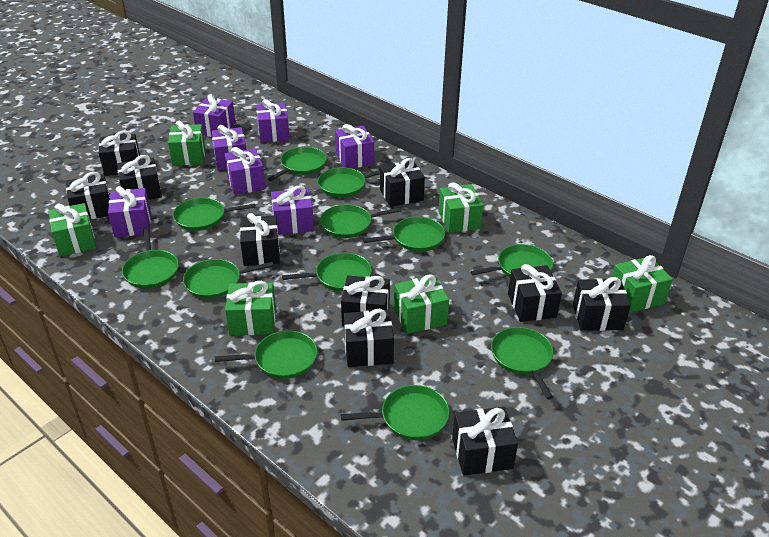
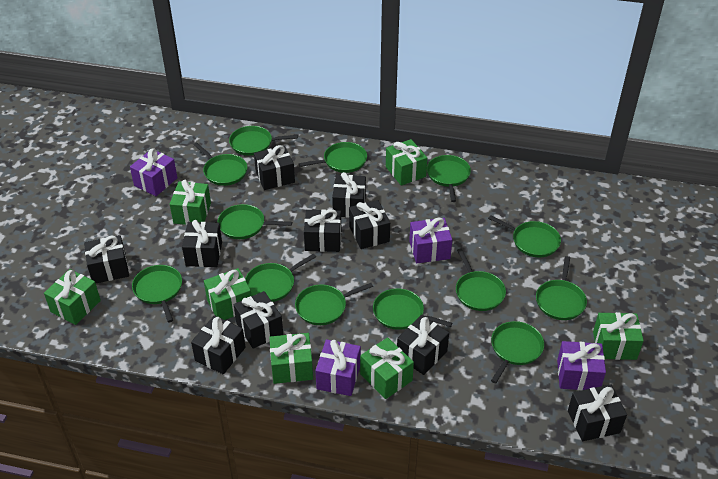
green gift: [49,203,96,257] [168,120,205,166] [225,281,276,335] [394,274,449,334] [438,182,483,233] [612,255,673,313] = 6 -> [44,269,101,325] [170,180,211,225] [204,268,251,320] [269,333,313,384] [360,337,414,399] [386,139,427,186] [593,312,644,360] = 7
green pan: [122,228,179,289] [173,198,256,231] [183,259,274,299] [215,330,317,379] [268,147,327,181] [282,253,372,292] [318,167,380,197] [320,204,401,238] [341,385,449,440] [363,217,445,252] [470,244,553,277] [491,327,553,399] = 12 -> [132,265,182,322] [194,143,247,186] [218,204,292,239] [229,126,298,156] [245,254,316,302] [295,283,373,325] [299,142,367,173] [373,288,452,330] [427,155,471,202] [456,248,506,311] [488,215,561,257] [491,321,544,383] [536,256,587,320] = 13
purple gift: [108,186,151,237] [193,94,236,137] [212,125,246,171] [225,147,265,195] [256,99,290,142] [271,185,314,235] [335,124,374,169] = 7 -> [130,148,177,196] [315,339,361,396] [409,218,452,263] [557,341,606,390] = 4

